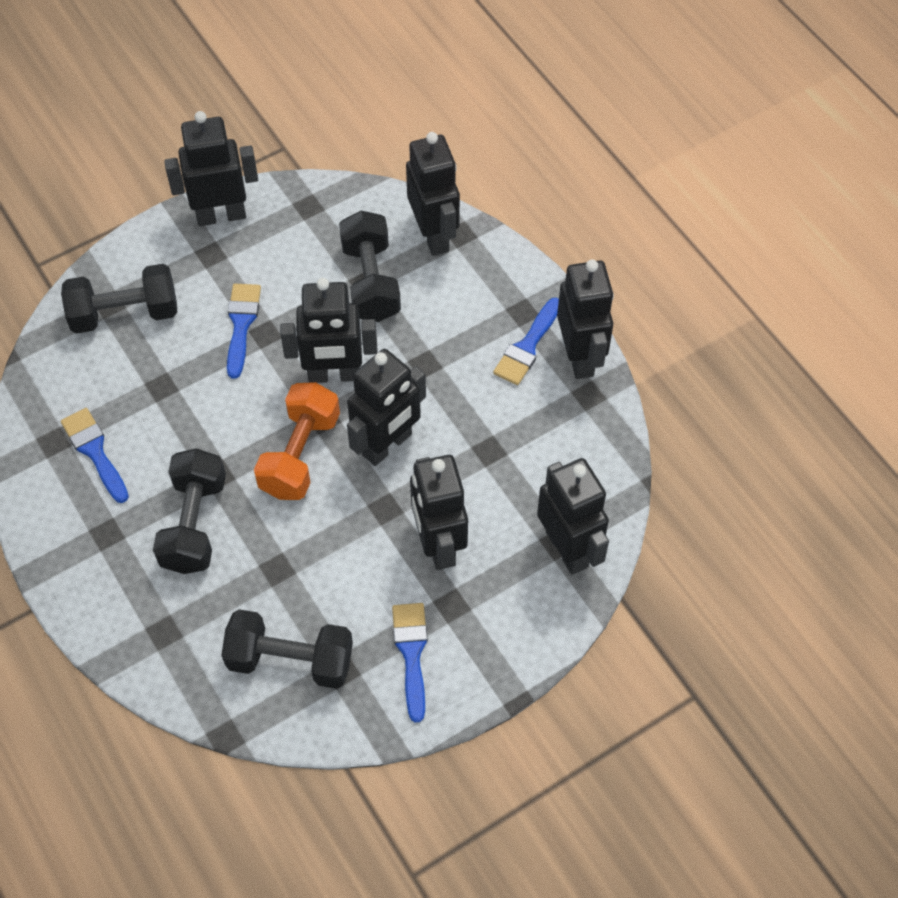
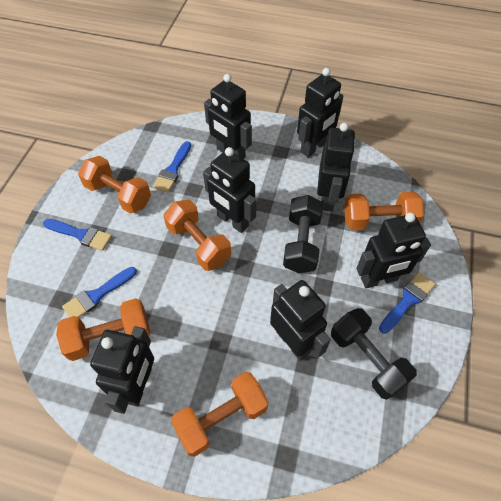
black dumbbell: [61,264,177,334] [153,448,226,574] [221,609,353,689] [339,210,401,322] = 4 -> [283,195,323,273] [331,308,417,400] = 2
orange dumbbell: [254,382,340,500] = 1 -> [56,298,150,361] [78,156,151,214] [163,200,231,271] [171,372,269,457] [344,191,424,231] = 5

